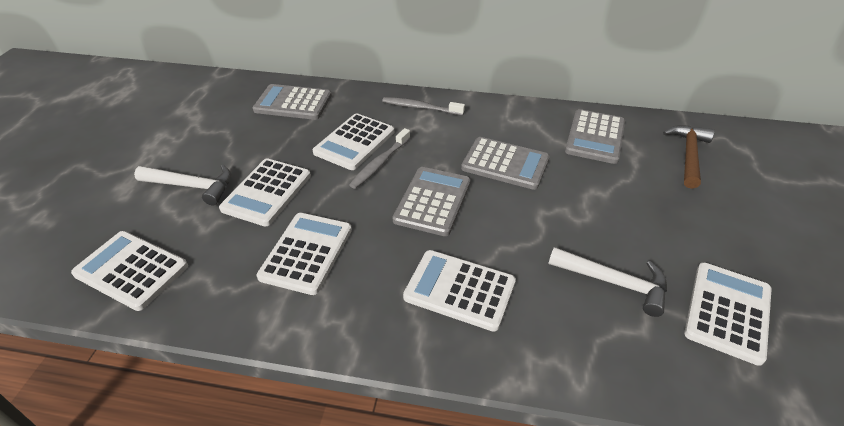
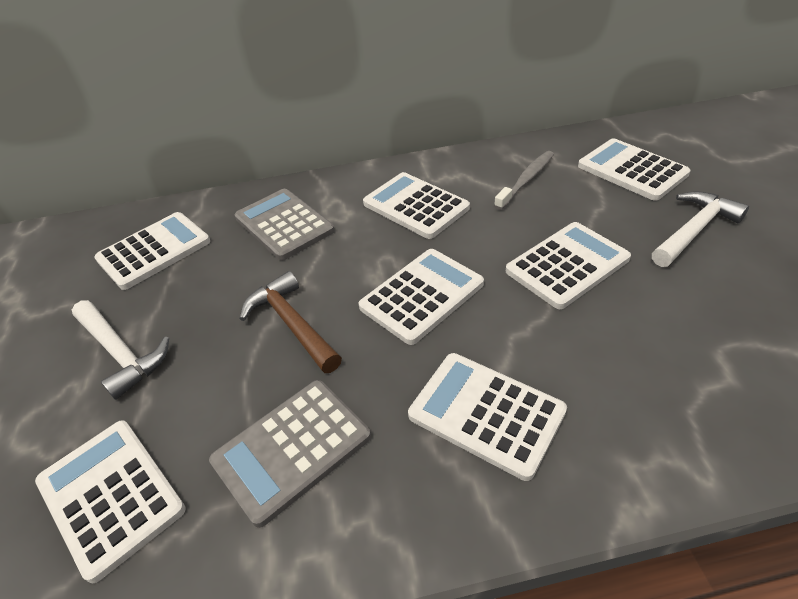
grey calculator: [253,84,332,120] [392,167,471,236] [461,137,550,190] [565,109,625,164] = 4 -> [209,380,371,528] [235,189,335,260] = 2
grey toothbrush: [349,128,410,189] [382,97,465,115] = 2 -> [494,151,554,210] = 1
white calculator: [71,231,188,311] [219,158,311,226] [256,213,352,295] [313,113,394,170] [403,250,516,332] [684,262,772,366] = 6 -> [35,420,186,583] [94,212,210,290] [359,249,484,345] [363,172,470,239] [408,353,567,481] [506,222,631,309] [578,138,691,201] = 7

